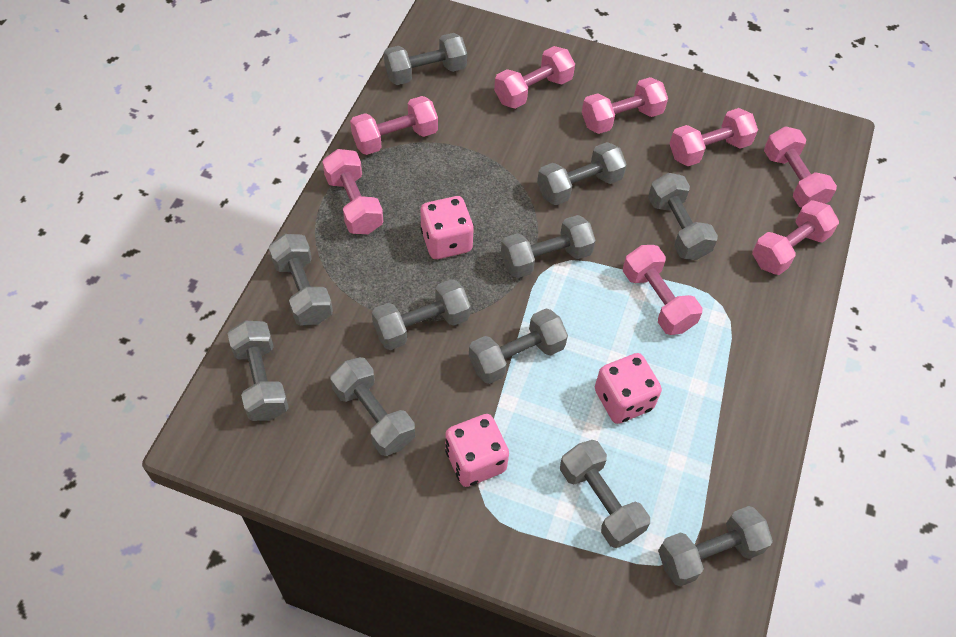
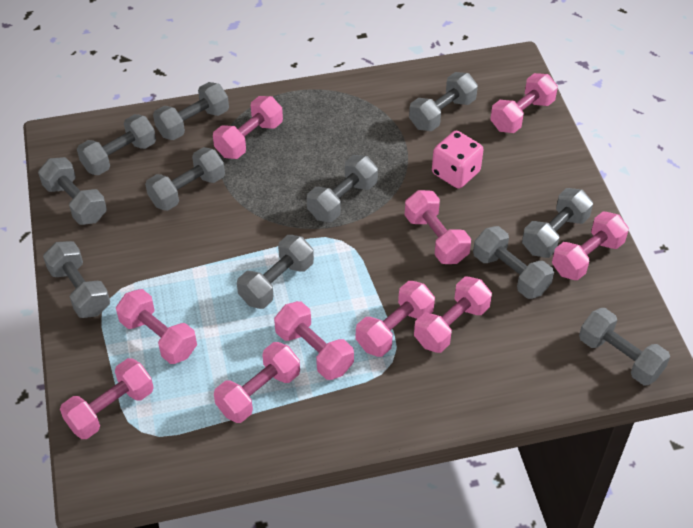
pink dice: [420,196,474,259] [445,414,509,487] [595,353,662,424] = 3 -> [432,131,483,188] = 1
pink dumbbell: [322,149,383,234] [350,96,438,155] [494,46,575,109] [582,77,668,134] [623,245,703,335] [670,108,758,166] [752,200,839,275] [764,126,837,208] = 8 -> [60,358,154,439] [116,289,197,364] [213,96,283,159] [214,342,300,423] [274,301,354,380] [356,281,435,357] [405,190,471,264] [414,277,492,353] [490,73,558,133] [552,212,629,280] = 10

